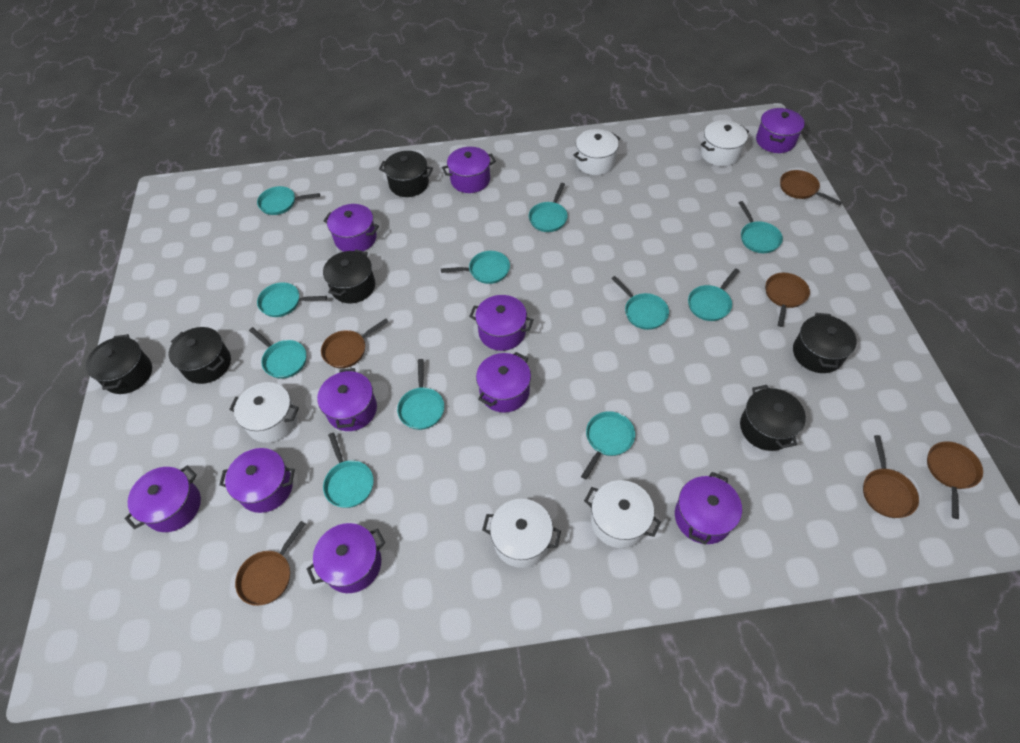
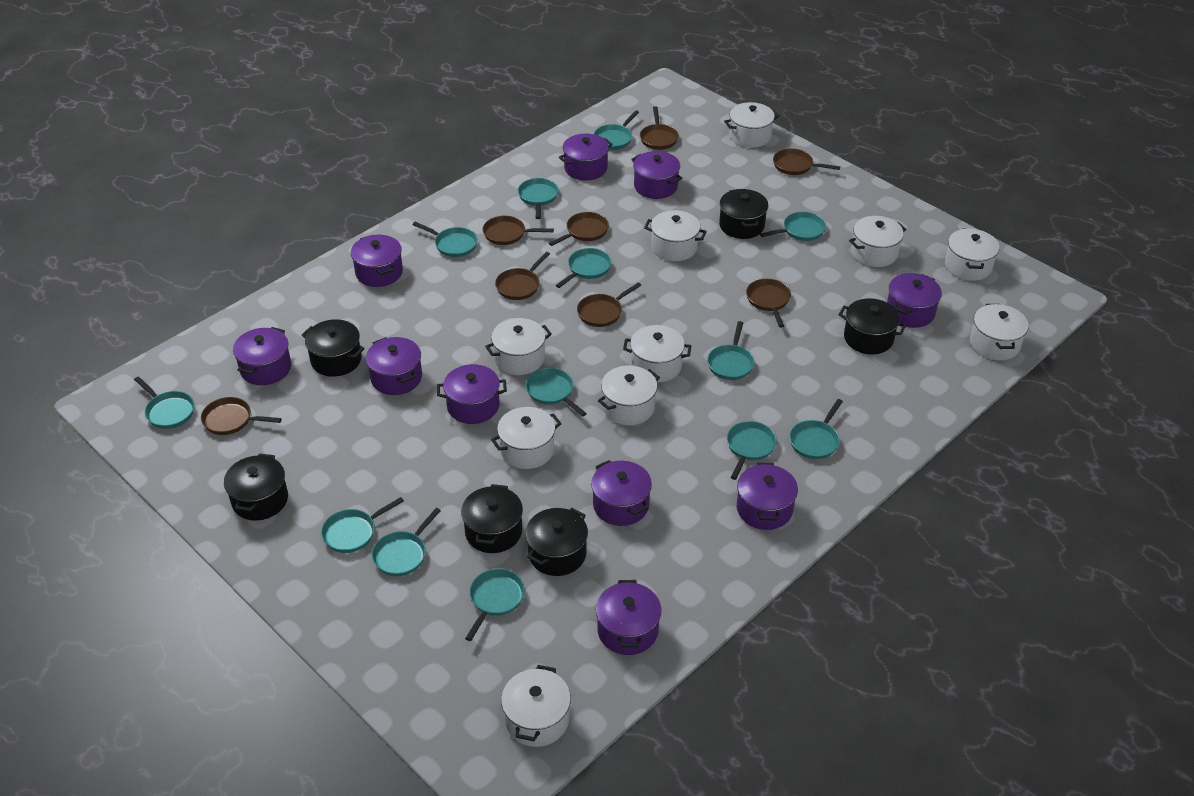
brown pan: [235,521,305,606] [321,318,388,368] [766,273,810,327] [780,170,842,206] [863,435,919,518] [927,441,983,519] = 6 -> [201,397,282,435] [483,216,554,245] [495,252,550,300] [549,212,609,246] [577,282,642,327] [640,106,679,150] [746,279,791,328] [773,148,840,175] = 8
turquoise pan: [249,327,306,379] [257,186,320,215] [257,282,327,317] [323,433,374,508] [397,359,444,430] [441,251,510,284] [529,183,568,232] [581,411,635,479] [611,276,669,330] [688,268,739,321] [739,201,783,253] = 11 -> [134,376,195,429] [321,497,404,553] [372,508,441,576] [412,222,478,257] [465,568,525,641] [518,178,559,219] [526,368,587,417] [556,248,612,288] [594,110,639,150] [707,321,755,380] [727,421,777,480] [760,212,826,241] [789,399,843,459] = 13
white pot: [229,382,299,443] [482,499,561,568] [573,129,620,175] [584,480,661,548] [701,120,749,166] = 5 -> [485,318,552,375] [491,407,562,469] [501,665,571,747] [598,366,660,425] [623,325,691,383] [644,210,707,261] [724,102,779,148] [849,216,906,267] [945,228,999,281] [970,304,1029,360] = 10

